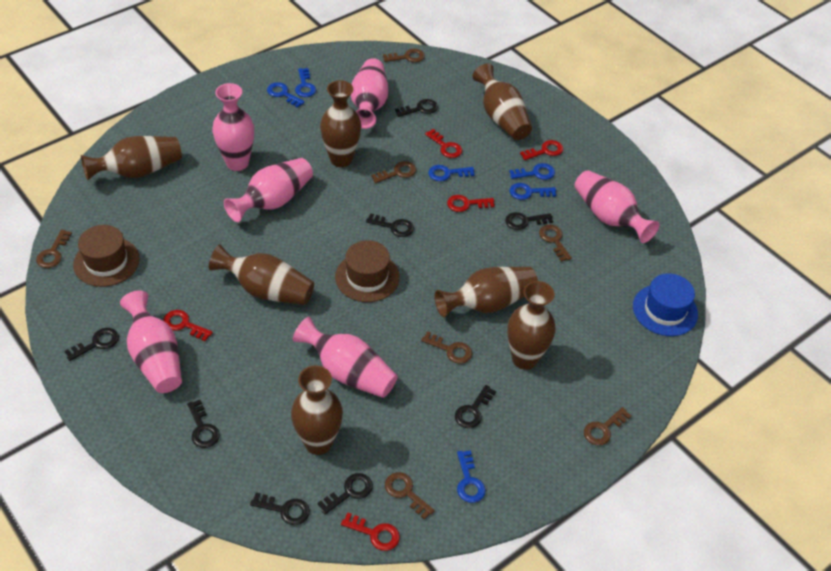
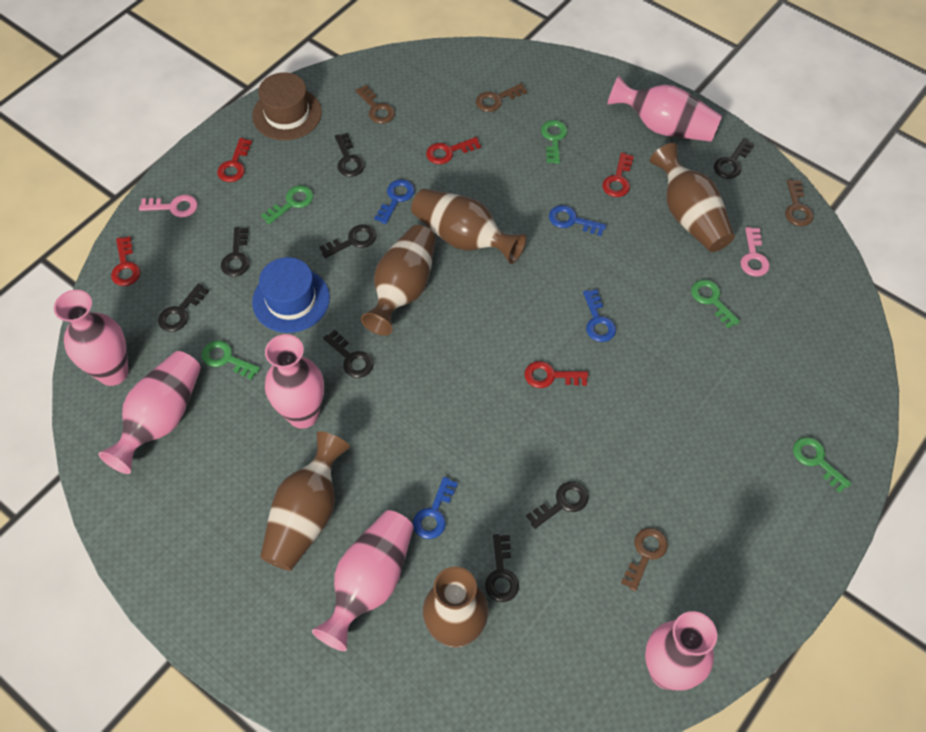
blue key: [267,82,305,108] [295,68,316,97] [428,165,475,181] [457,450,486,503] [509,163,555,180] [510,183,556,200] = 6 -> [374,179,415,224] [413,477,458,539] [549,205,606,236] [583,289,616,342] = 4
brown hat: [73,225,140,287] [335,240,400,302] = 2 -> [252,72,322,140] = 1
brown key: [36,230,72,268] [371,161,416,183] [383,49,425,62] [385,472,435,519] [421,331,472,364] [539,225,572,262] [584,407,631,445] = 7 -> [356,85,395,124] [476,83,527,112] [621,528,668,591] [785,180,814,226] = 4
brown vase: [81,136,182,180] [209,244,314,305] [291,365,343,455] [320,80,361,167] [435,267,538,317] [473,63,532,140] [507,281,556,370] = 7 -> [260,431,350,571] [361,225,436,335] [411,189,526,264] [423,566,489,648] [650,143,735,252] = 5
green key: none = 0 -> [202,341,260,380] [261,185,314,224] [541,120,568,164] [691,279,740,328] [793,437,851,493] = 5
pink key: none = 0 -> [139,195,198,217] [740,227,770,277] = 2

